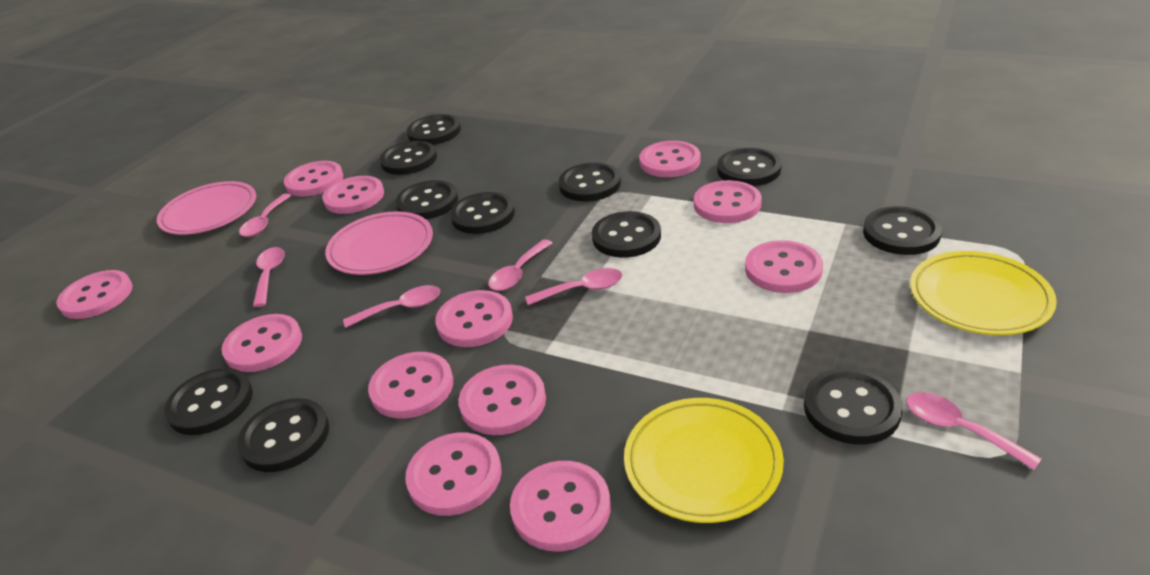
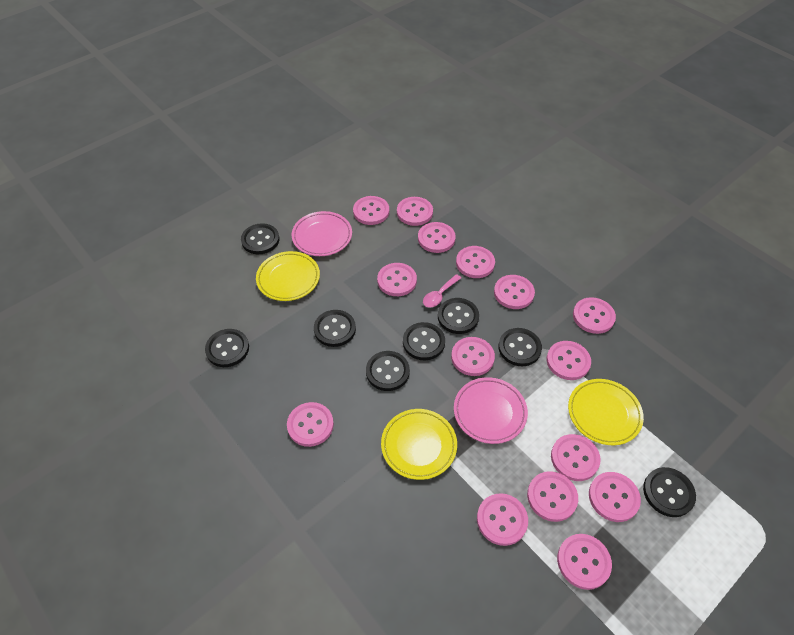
black button: [164,368,253,435] [237,398,329,472] [380,141,437,175] [395,180,458,219] [407,114,461,145] [450,192,515,234] [558,163,621,201] [592,211,661,258] [717,148,782,186] [804,368,903,444] [863,206,942,255] = 11 -> [205,329,249,367] [241,223,279,254] [314,310,356,347] [366,351,410,391] [403,322,445,360] [438,298,479,334] [498,328,542,366] [643,467,696,517] = 8
pink button: [56,270,132,319] [221,314,302,372] [284,161,343,196] [322,176,384,214] [368,352,453,419] [405,433,502,516] [435,290,513,347] [459,365,546,435] [510,461,611,551] [639,141,701,177] [694,180,762,223] [745,240,823,293] = 12 -> [287,402,334,447] [353,196,389,225] [377,263,417,296] [397,197,433,226] [418,222,456,253] [451,337,495,376] [456,246,495,278] [477,493,528,546] [494,275,535,309] [527,471,578,522] [547,341,591,380] [551,434,601,481] [557,534,612,590] [573,297,616,334] [589,472,641,522] = 15
pink spoon: [239,194,292,237] [253,247,285,307] [343,285,440,328] [488,239,552,291] [525,268,622,305] [906,392,1042,470] = 6 -> [423,274,461,308] = 1
yellow plate: [624,398,784,523] [910,251,1057,335] = 2 -> [256,251,320,301] [381,409,457,480] [568,379,644,445] = 3

